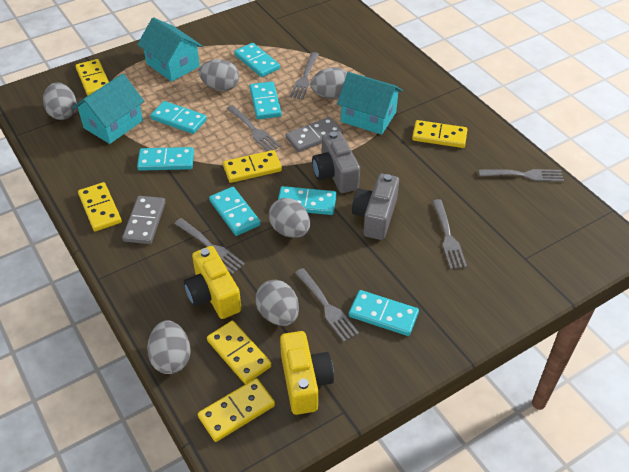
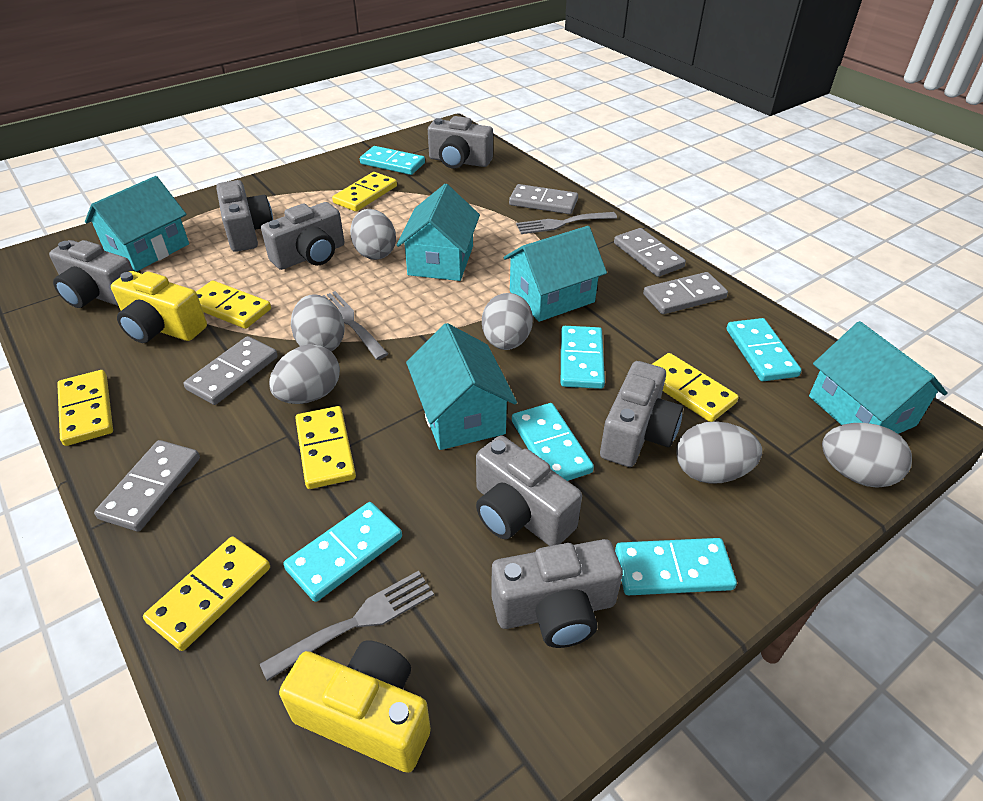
grey camera: [312,131,360,193] [352,173,399,240] = 2 -> [49,240,133,308] [216,180,273,252] [261,202,345,270] [428,116,493,169] [476,436,582,546] [491,539,623,648] [600,361,683,467] = 7
grey domino: [122,196,166,244] [286,117,343,152] = 2 -> [94,440,200,532] [184,336,278,405] [509,184,578,214] [614,228,686,277] [643,272,728,314] = 5
grey fork: [174,218,245,274] [226,105,281,151] [289,52,319,100] [295,268,359,342] [432,199,467,269] [479,169,564,182] = 6 -> [260,571,434,681] [323,291,388,360] [516,212,617,234] = 3
turquoise domino: [137,147,194,171] [150,101,207,134] [209,187,261,236] [234,43,280,77] [250,82,282,119] [278,186,337,215] [349,290,419,336] = 7 -> [283,502,402,602] [360,146,425,175] [512,403,594,481] [561,326,605,389] [615,538,737,595] [726,318,801,381] = 6
turquoise house: [72,74,144,144] [137,17,202,82] [337,72,403,135] = 3 -> [85,176,189,271] [397,184,480,281] [406,323,517,450] [503,226,607,322] [809,321,947,434] = 5

